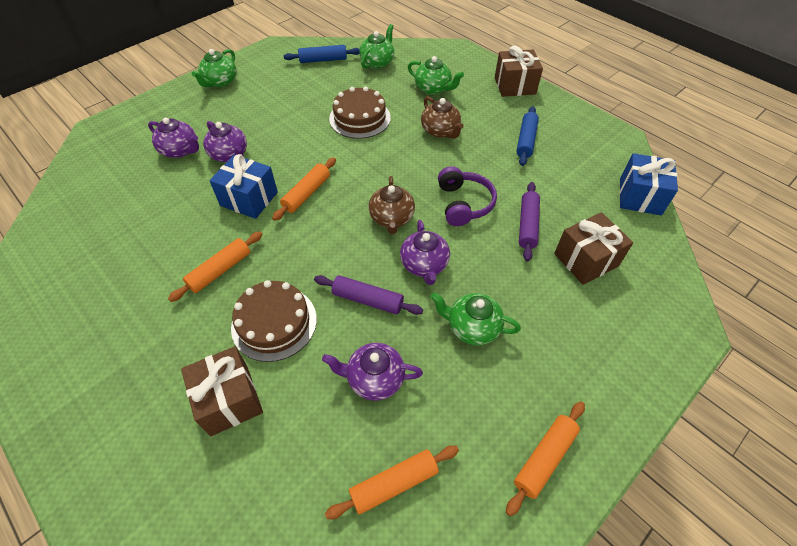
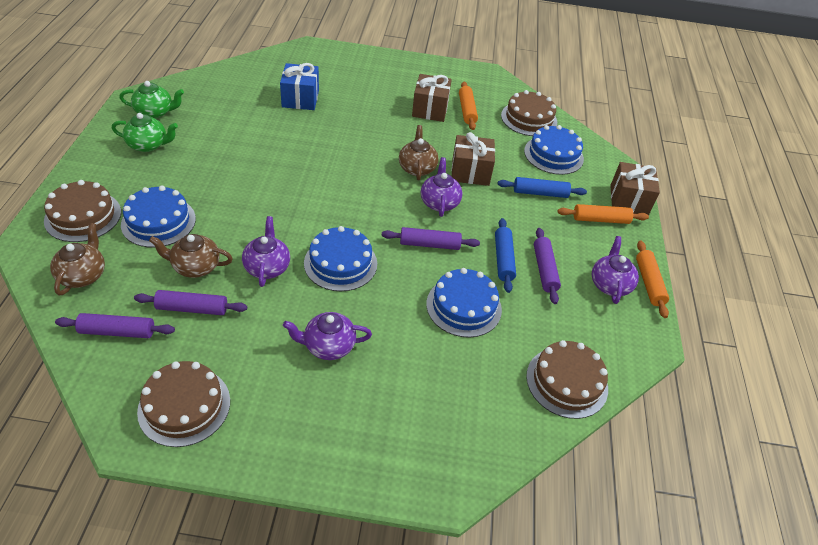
blue cake: none = 0 -> [121,186,196,248] [304,226,377,292] [426,268,502,338] [524,125,584,175] = 4
blue gift: [209,154,278,219] [619,153,678,216] = 2 -> [280,63,319,110] = 1
brown cake: [231,280,317,362] [329,86,391,139] = 2 -> [44,180,121,242] [137,361,230,447] [501,90,557,136] [526,340,608,419] = 4
brown teapot: [368,176,415,234] [421,96,464,139] = 2 -> [50,223,105,296] [149,234,233,278] [399,125,439,180] = 3
green teapot: [192,49,237,87] [359,24,394,69] [408,56,464,95] [431,293,521,345] = 4 -> [112,113,178,152] [119,81,184,119] = 2
orange rolling pin: [168,232,263,302] [272,157,336,221] [325,445,459,519] [506,401,585,516] = 4 -> [459,82,478,130] [557,204,649,224] [636,240,669,318] = 3
purple headphones: [438,166,497,226] = 1 -> none = 0
purple rolling pin: [314,275,423,315] [519,182,540,262] = 2 -> [55,313,175,338] [134,290,247,315] [382,227,480,250] [534,228,561,304] = 4

